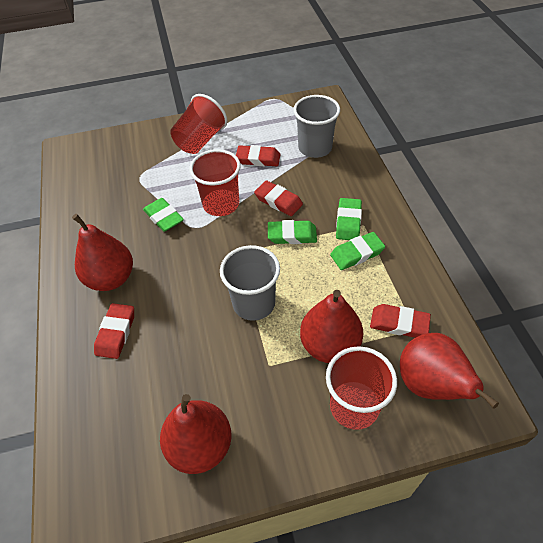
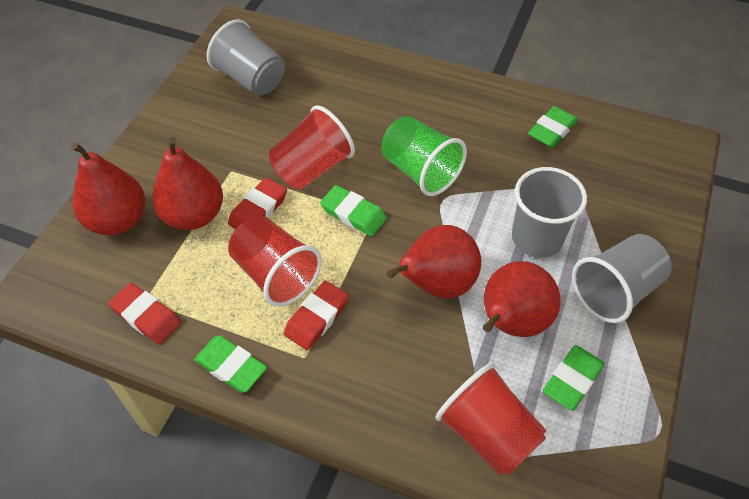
green cup: none = 0 -> [381,116,467,196] = 1
grey cup: [220,245,280,321] [293,95,340,158] = 2 -> [207,19,285,96] [512,167,587,258] [572,234,672,323] = 3
red eraser: [94,303,134,359] [236,145,281,166] [254,180,303,216] [370,304,431,338] = 4 -> [108,283,181,345] [228,178,287,229] [284,281,349,350] = 3

